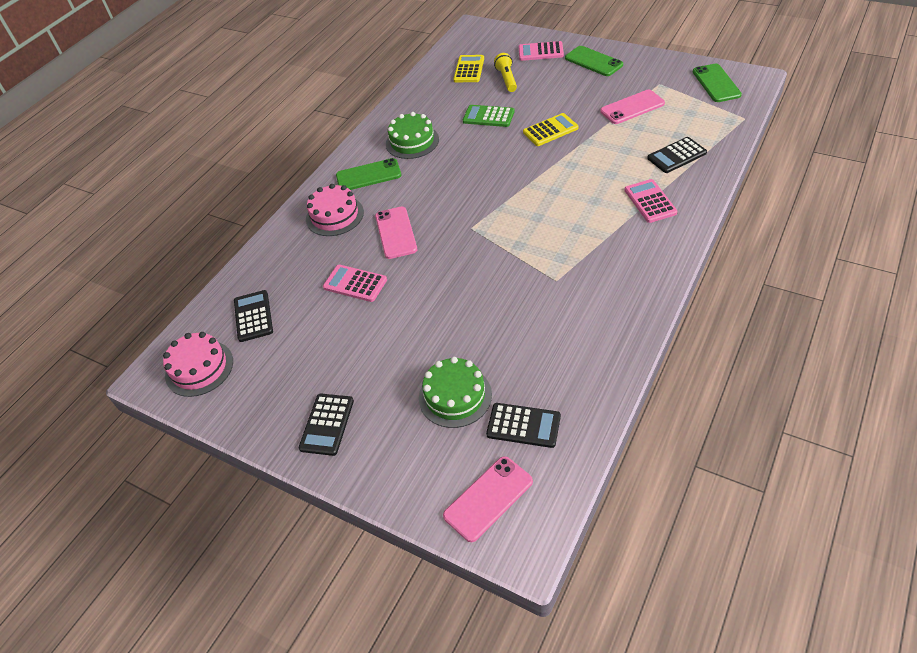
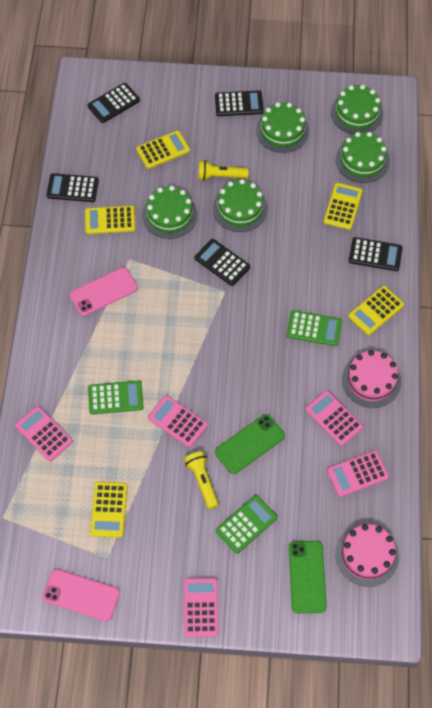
black calculator: [234,290,273,342] [299,394,354,456] [486,403,561,448] [647,137,707,173] = 4 -> [46,173,99,202] [87,83,140,123] [195,239,250,286] [215,90,264,116] [349,237,403,271] = 5
green cake: [386,112,439,159] [419,357,492,428] = 2 -> [142,186,197,239] [213,179,268,232] [256,102,309,153] [331,85,383,134] [336,132,390,183] = 5
green calculator: [463,105,515,127] = 1 -> [88,380,144,414] [216,495,277,554] [287,310,342,346] = 3
green phone: [336,158,401,190] [565,46,623,76] [693,64,742,102] = 3 -> [215,414,285,474] [289,541,327,613] = 2
pink calculator: [323,265,387,302] [519,41,564,61] [624,179,677,223] = 3 -> [15,406,73,461] [148,395,208,448] [184,578,219,637] [305,390,363,446] [327,450,389,497] = 5
pink phone: [375,207,417,259] [443,456,533,542] [600,90,665,124] = 3 -> [42,569,120,621] [70,267,138,316] = 2
yellow calculator: [453,55,484,82] [523,113,578,146] = 2 -> [85,206,136,234] [90,482,127,538] [136,130,190,169] [324,183,363,230] [348,286,404,335] = 5
yellow flashlight: [494,53,517,92] = 1 -> [184,451,219,509] [198,160,249,181] = 2

